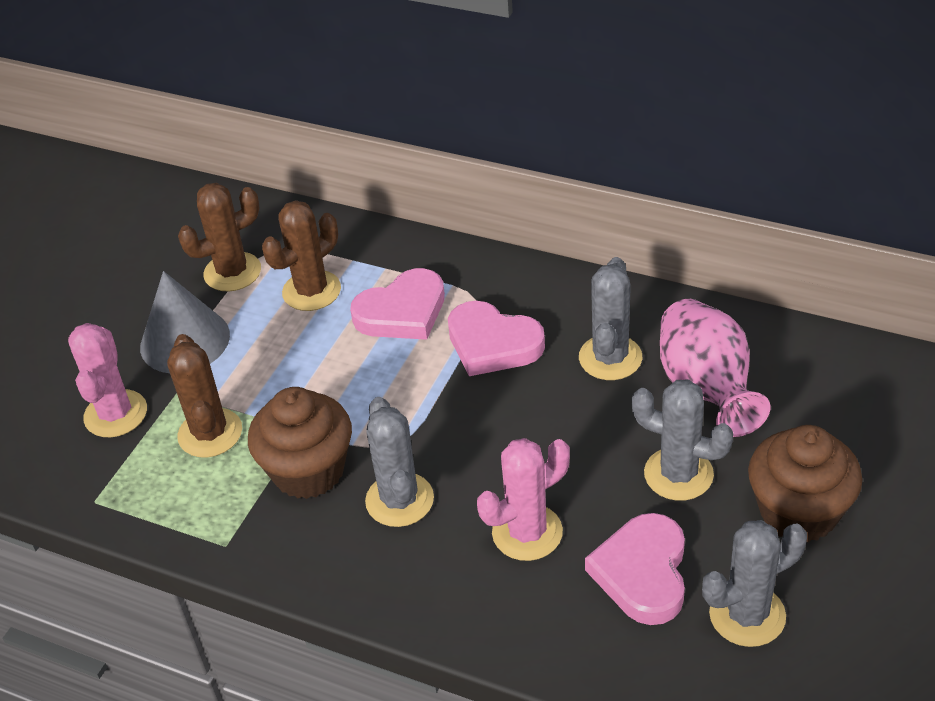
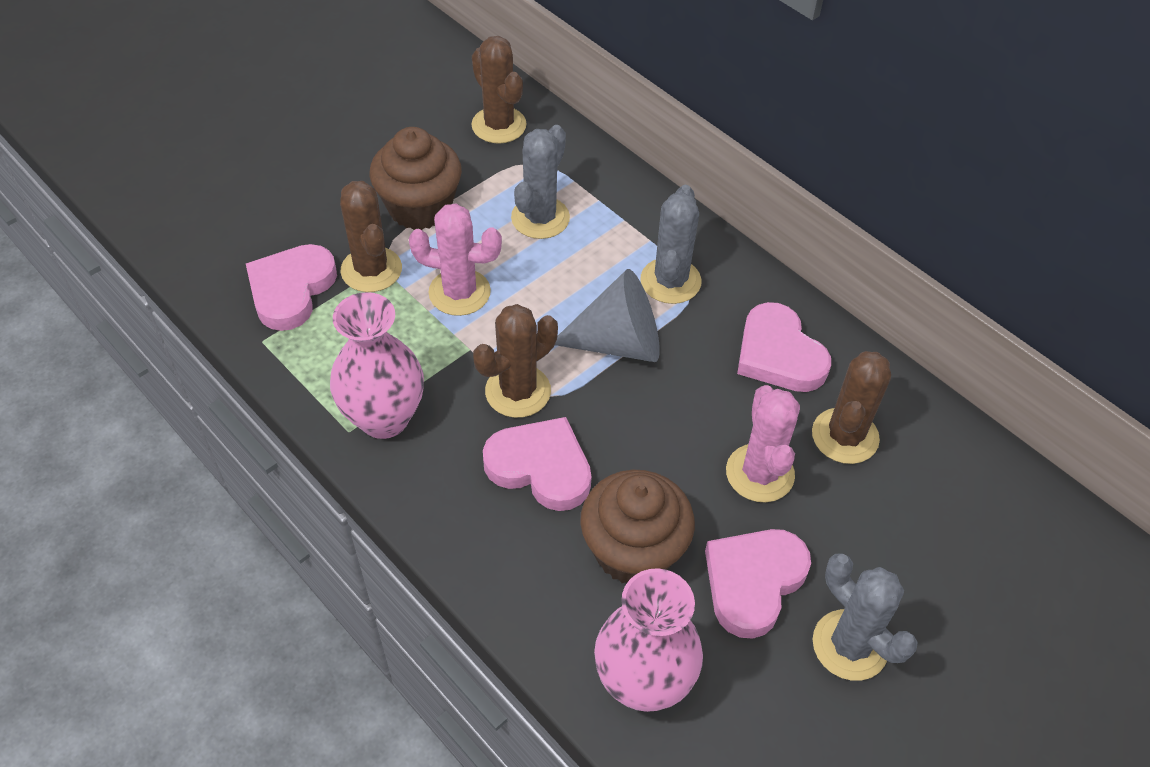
brown cactus: [167,334,242,457] [178,183,261,291] [262,200,341,311] = 3 -> [340,181,402,292] [471,36,527,144] [473,304,558,418] [812,351,891,464] = 4
grey cactus: [365,397,434,527] [579,257,642,380] [632,379,734,501] [702,520,807,647] = 4 -> [511,125,570,239] [641,185,701,304] [813,553,918,681] = 3
pink heart: [350,268,445,340] [448,301,545,376] [585,513,685,625] = 3 -> [246,244,337,331] [483,417,592,511] [705,529,811,639] [737,302,831,392] = 4
pink vase: [660,299,771,437] = 1 -> [330,292,424,439] [594,568,703,712] = 2

